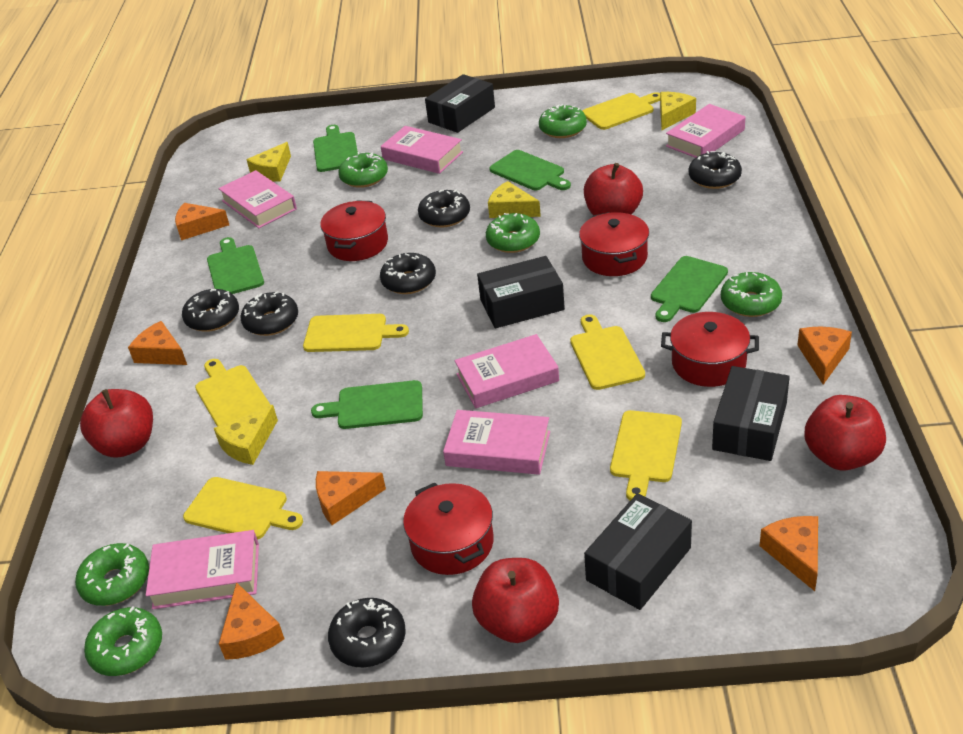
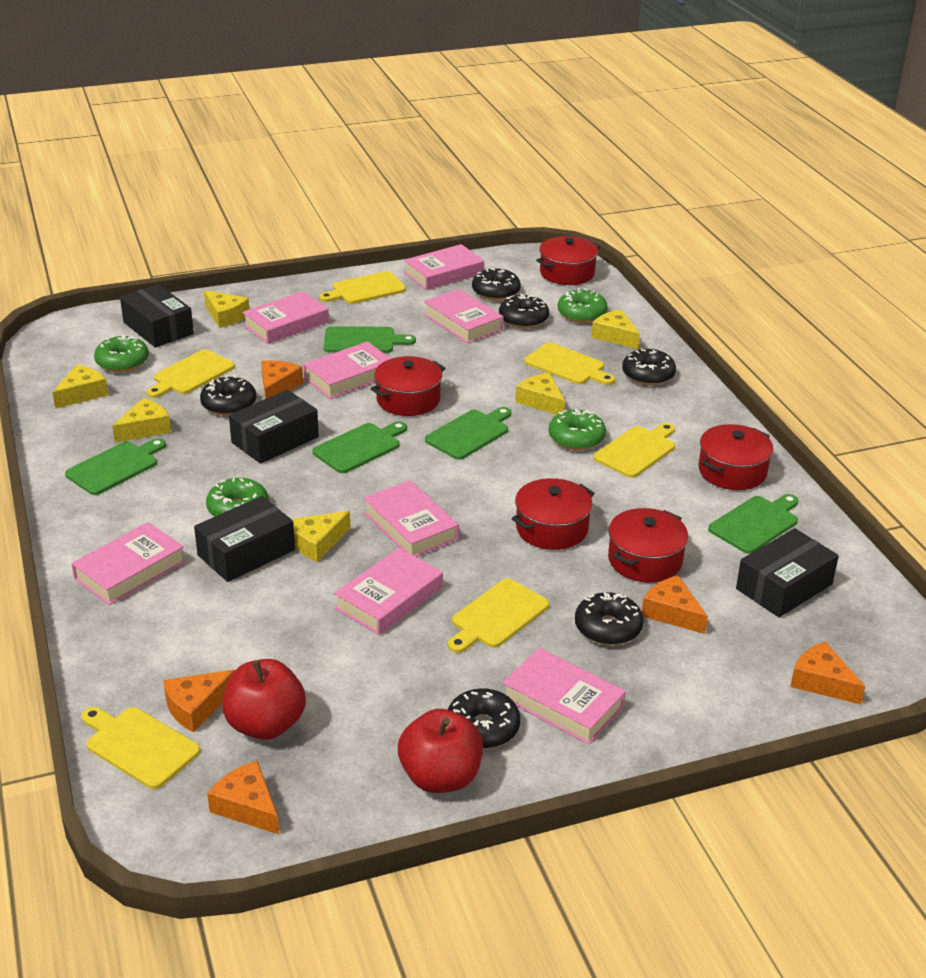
green donut: [75,543,149,606] [84,606,162,676] [338,152,388,188] [486,213,540,253] [539,104,587,138] [721,272,782,317] = 6 -> [94,335,149,372] [206,478,268,517] [549,409,606,450] [558,288,608,323] = 4
orange cheese: [128,321,187,365] [175,203,229,240] [219,582,284,660] [316,471,386,525] [760,516,818,591] [797,327,852,385] = 6 -> [163,670,235,732] [207,760,279,834] [261,361,303,399] [642,576,708,634] [790,642,865,705] = 5
pink book: [146,530,259,609] [218,170,297,228] [381,126,463,174] [443,410,550,475] [454,334,559,408] [666,104,745,158] = 6 -> [71,522,186,605] [242,291,329,344] [303,341,391,399] [334,548,443,635] [363,480,459,557] [404,244,484,290] [424,289,504,344] [503,648,626,745] = 8
red apple: [80,389,153,458] [472,558,559,643] [584,163,643,215] [805,395,886,471] = 4 -> [222,659,306,740] [398,709,483,793] = 2
red pot: [320,200,388,261] [403,482,494,575] [579,212,649,276] [661,312,759,387] = 4 -> [371,356,445,416] [512,478,595,550] [536,236,600,285] [608,508,688,582] [699,424,774,490] = 5
yellow cheese: [214,405,278,465] [247,142,291,182] [488,181,541,218] [660,92,696,130] = 4 -> [52,365,108,409] [112,398,171,443] [204,290,249,328] [292,511,350,562] [515,372,565,415] [591,309,640,349] = 6

